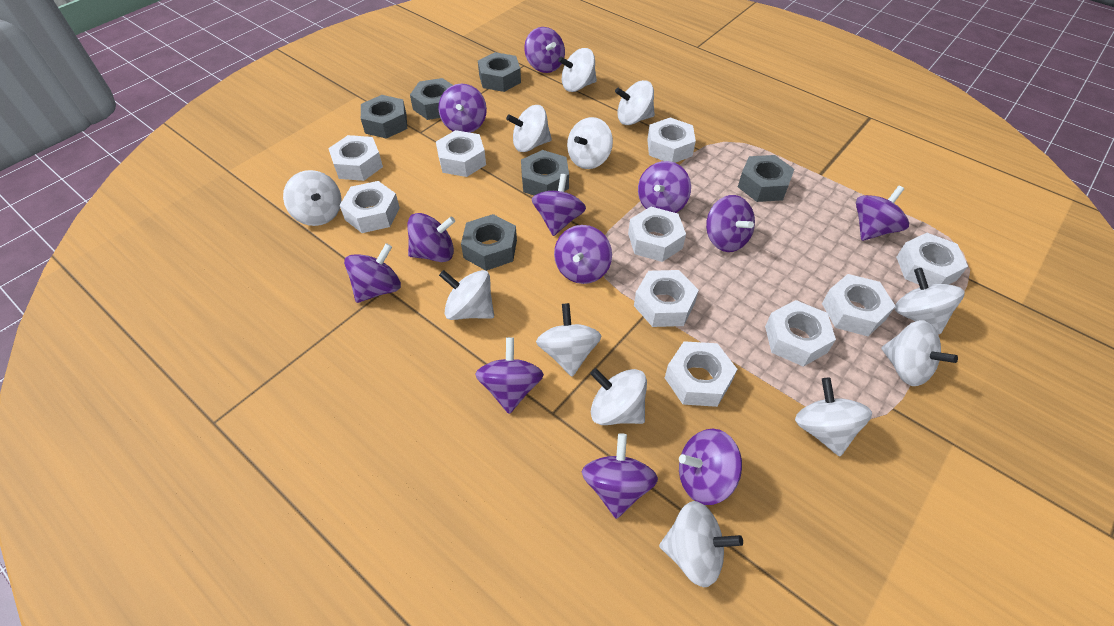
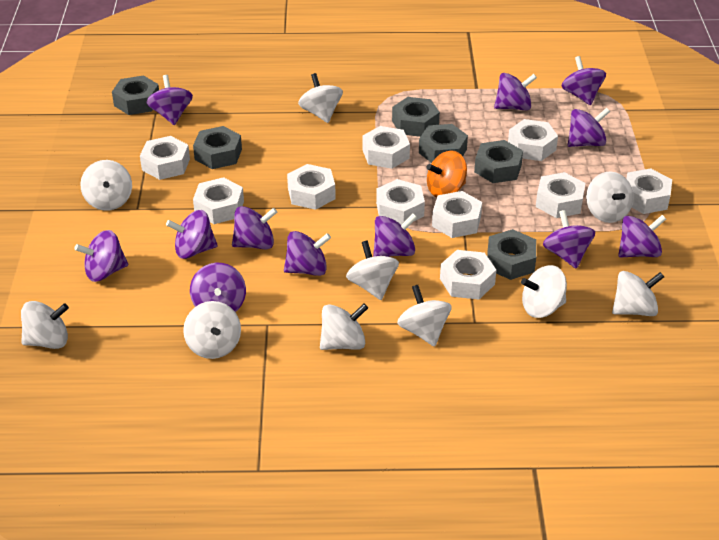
orange spinning top: none = 0 -> [427,151,467,198] = 1
white spinning top: [283,170,341,226] [439,270,494,320] [506,105,552,152] [536,303,601,377] [558,48,597,92] [567,117,613,169] [590,368,647,425] [615,80,655,125] [659,501,743,588] [795,378,872,456] [881,320,958,386] [894,268,965,334] = 12 -> [21,301,69,349] [80,160,132,211] [183,301,241,359] [298,73,343,123] [320,303,368,350] [346,240,399,300] [397,285,452,347] [521,265,567,318] [586,171,633,223] [612,271,664,316] = 10

